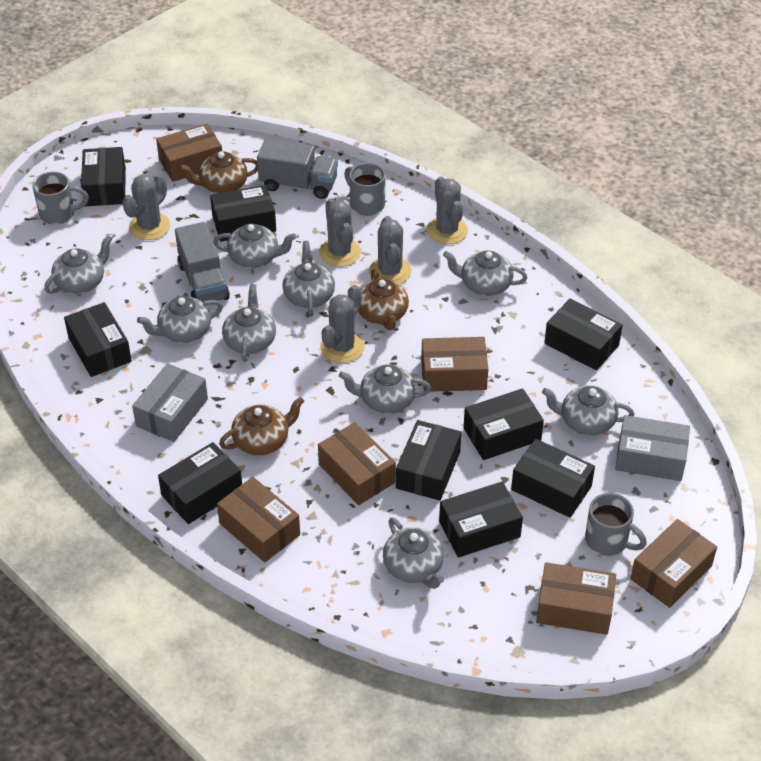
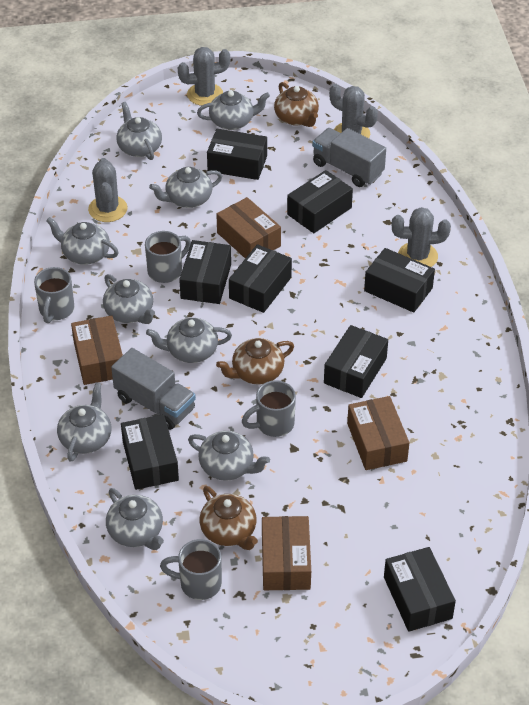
black box: [64,302,132,377] [81,147,126,206] [158,442,242,524] [210,185,276,242] [396,420,461,501] [439,482,523,558] [463,388,544,460] [511,439,595,518] [544,298,623,370] = 9 -> [121,414,179,490] [179,240,231,304] [207,129,267,180] [229,244,292,313] [287,170,353,233] [324,325,388,398] [364,248,435,313] [384,547,456,632] = 8
brown box: [156,124,222,182] [217,477,300,563] [318,422,396,505] [421,337,488,392] [536,562,616,635] [630,519,717,608] = 6 -> [71,315,123,385] [216,197,281,258] [262,516,311,590] [347,396,410,470] = 4
grey box: [132,363,208,442] [615,415,690,481] = 2 -> none = 0
grey cactus: [122,174,170,240] [319,198,361,267] [320,285,365,363] [369,216,411,284] [427,177,468,244] = 5 -> [88,158,127,222] [178,47,230,106] [329,84,378,138] [392,207,451,267] = 4
grey mug: [32,172,89,225] [344,163,386,216] [585,493,647,556] = 3 -> [34,267,74,323] [145,231,191,283] [160,539,222,600] [242,380,296,437] = 4

